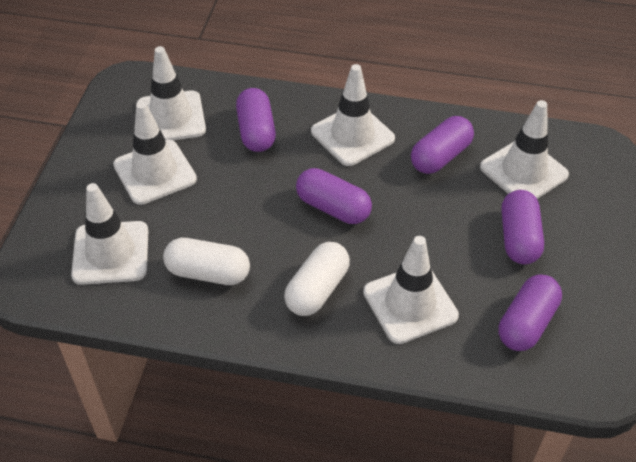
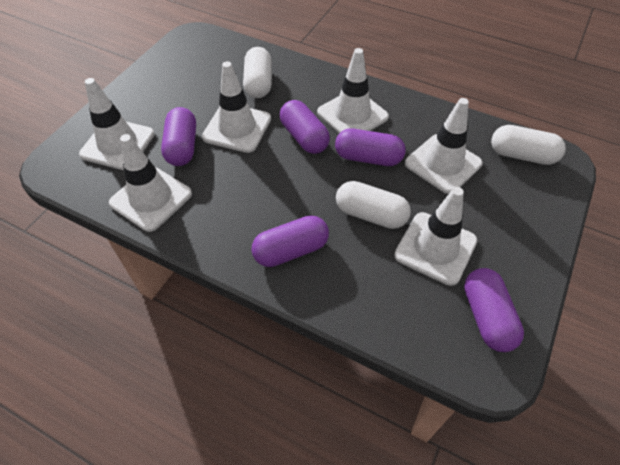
white capsule: [163,238,250,285] [284,242,350,316] = 2 -> [243,47,272,98] [336,181,411,229] [491,125,566,165] = 3

